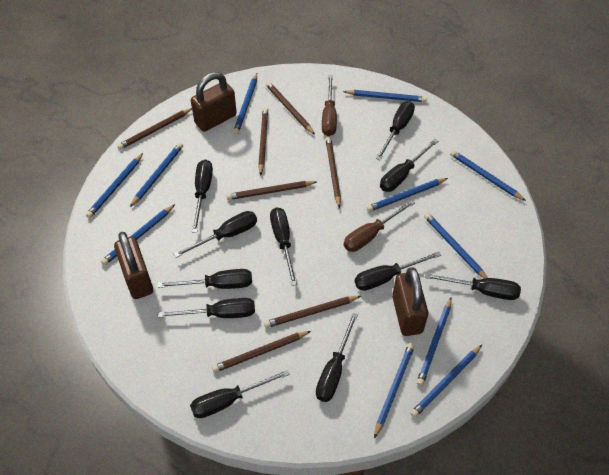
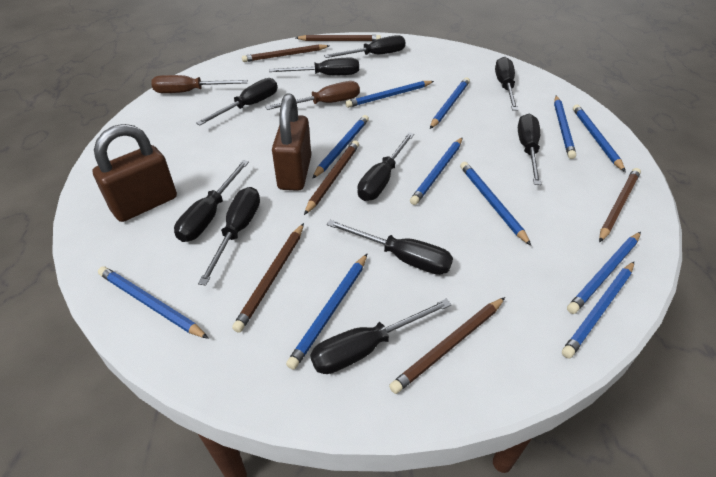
black screwdriver: [157,269,252,289] [158,298,255,318] [174,211,257,258] [190,370,290,418] [192,160,213,233] [270,207,297,286] [316,313,358,402] [355,251,441,291] [376,101,415,160] [380,139,438,192] [425,273,521,300] = 11 -> [174,160,249,242] [196,78,277,125] [198,187,260,286] [269,58,359,75] [310,298,451,374] [324,35,406,58] [327,220,453,275] [358,132,414,201] [495,57,518,111] [518,113,541,185] = 10
brown padlock: [114,232,153,299] [191,72,237,132] [392,267,428,336] = 3 -> [92,124,177,222] [272,94,311,191] = 2
brown pencil: [117,108,192,150] [212,331,311,373] [226,181,316,200] [258,107,268,176] [264,296,361,328] [266,81,315,135] [326,136,341,208] = 7 -> [232,223,304,333] [242,44,329,62] [296,35,381,41] [304,140,359,215] [389,297,505,394] [599,168,641,242] = 6

